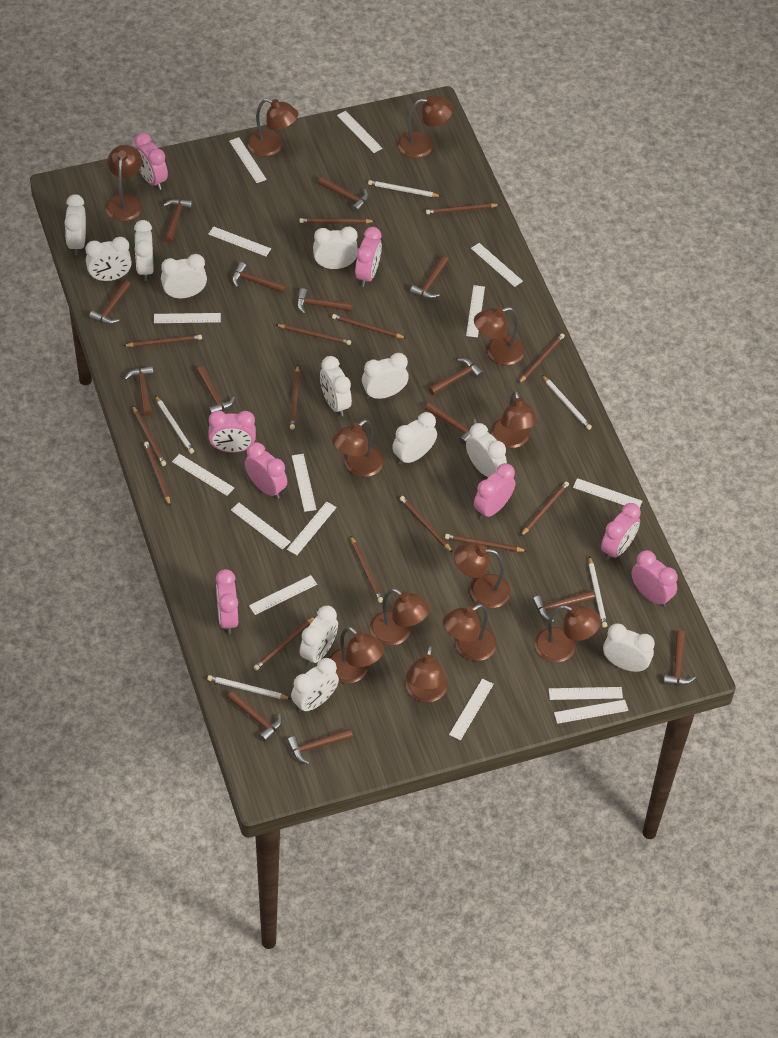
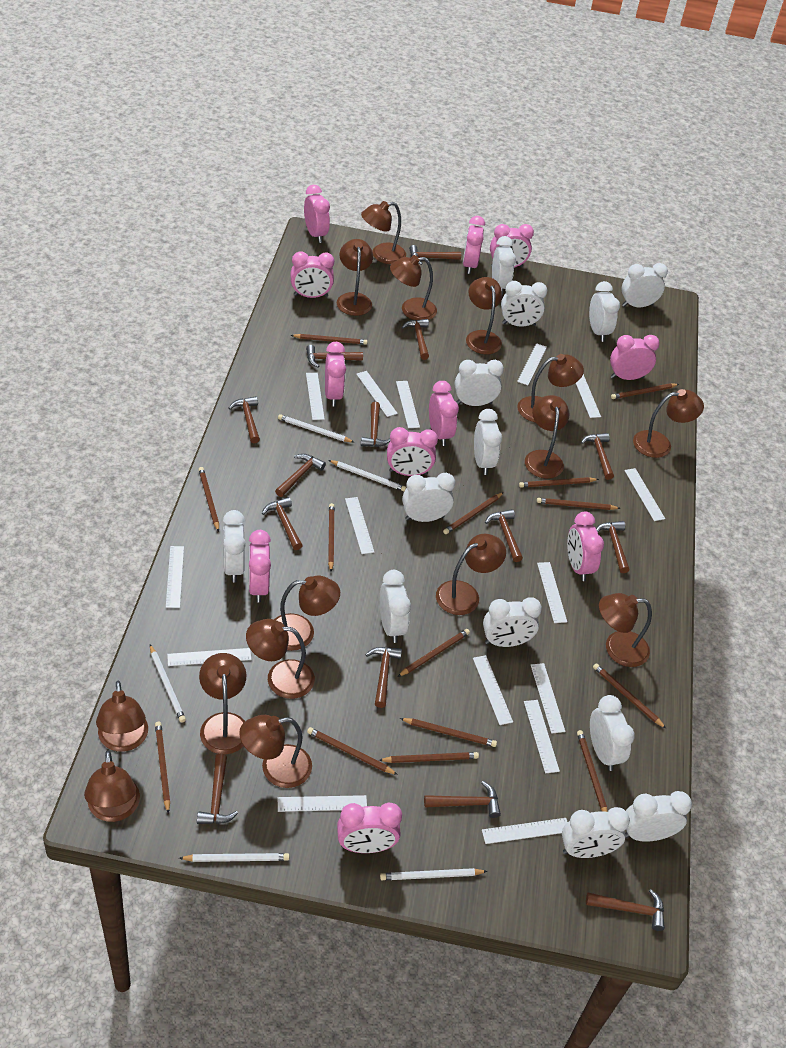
brown lamp: [105,145,142,221] [247,98,298,157] [329,626,384,684] [332,419,384,477] [370,588,430,645] [398,96,453,158] [406,645,447,702] [443,604,497,661] [454,542,511,608] [474,307,525,365] [491,390,538,448] [535,605,601,662] = 12 -> [84,750,140,822] [96,681,148,752] [199,653,246,754] [239,715,312,788] [246,619,315,699] [274,576,340,651] [337,239,373,316] [361,201,406,264] [390,255,437,321] [436,534,506,615] [466,277,502,354] [517,354,584,422] [525,395,569,479] [599,593,652,667] [633,389,704,458] = 15
pink clock: [135,133,168,190] [208,411,256,453] [216,569,238,634] [245,442,287,499] [355,227,382,287] [474,463,515,520] [601,503,641,561] [631,550,678,607] = 8 -> [249,530,271,603] [291,251,334,298] [304,185,330,243] [325,342,346,407] [337,803,402,853] [387,427,438,476] [429,381,459,446] [463,216,485,274] [490,224,534,267] [567,512,604,581] [610,335,660,380] = 11
white clock: [64,194,86,255] [86,237,132,281] [134,220,154,281] [161,254,207,298] [291,658,339,713] [299,606,338,666] [313,227,358,269] [320,356,352,417] [362,353,409,399] [392,412,437,465] [466,423,507,477] [603,623,655,672] = 12 -> [223,510,246,582] [380,570,411,643] [402,473,455,522] [455,360,504,406] [474,409,502,475] [483,597,542,647] [492,236,516,295] [501,281,547,326] [562,807,630,858] [589,281,620,342] [590,695,635,771] [622,263,668,307] [625,791,692,842] = 13

